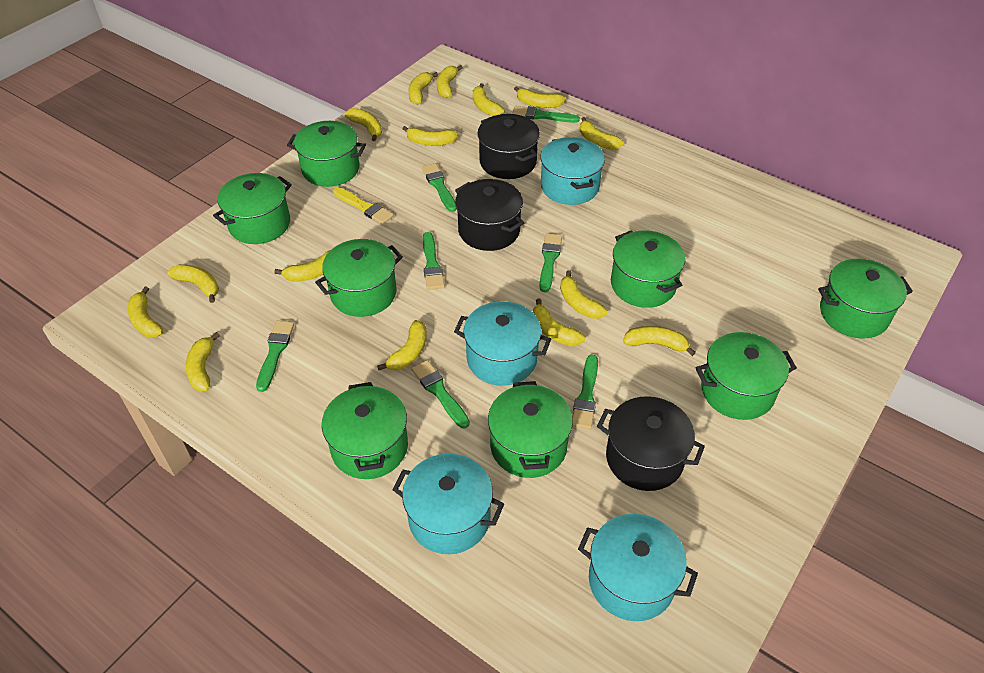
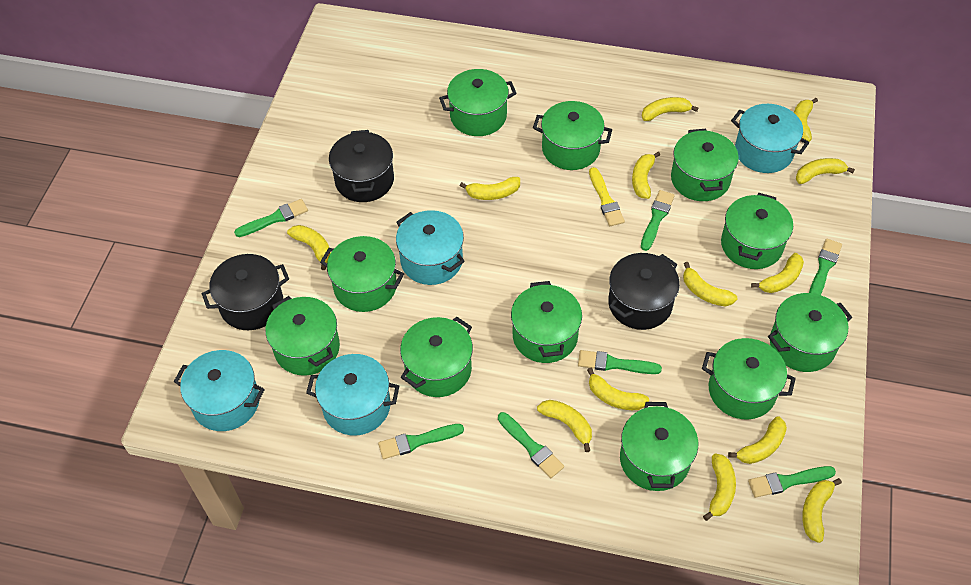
green pot: [213,173,292,244] [287,121,366,187] [315,239,403,317] [322,382,408,479] [488,381,573,478] [611,230,685,308] [696,332,797,420] [818,259,913,339] = 8 -> [265,296,340,376] [320,236,404,312] [400,317,473,397] [439,69,517,136] [511,281,582,363] [533,101,612,170] [620,402,698,491] [671,129,739,201] [702,338,796,420] [721,193,793,269] [768,293,852,372] = 11
yellow banana: [128,287,163,337] [167,264,219,303] [186,332,220,392] [274,250,330,282] [345,108,382,141] [377,320,427,370] [402,126,458,146] [408,72,438,105] [437,65,463,98] [473,83,505,116] [514,86,566,108] [533,298,585,346] [560,270,607,319] [580,117,624,149] [623,326,696,356] = 15 -> [287,225,331,270] [460,177,520,200] [537,400,592,452] [587,368,649,410] [632,152,660,199] [642,97,699,121] [683,262,737,307] [703,453,736,521] [728,416,787,464] [751,253,804,293] [794,98,818,142] [796,158,855,184] [802,478,842,543] = 13

